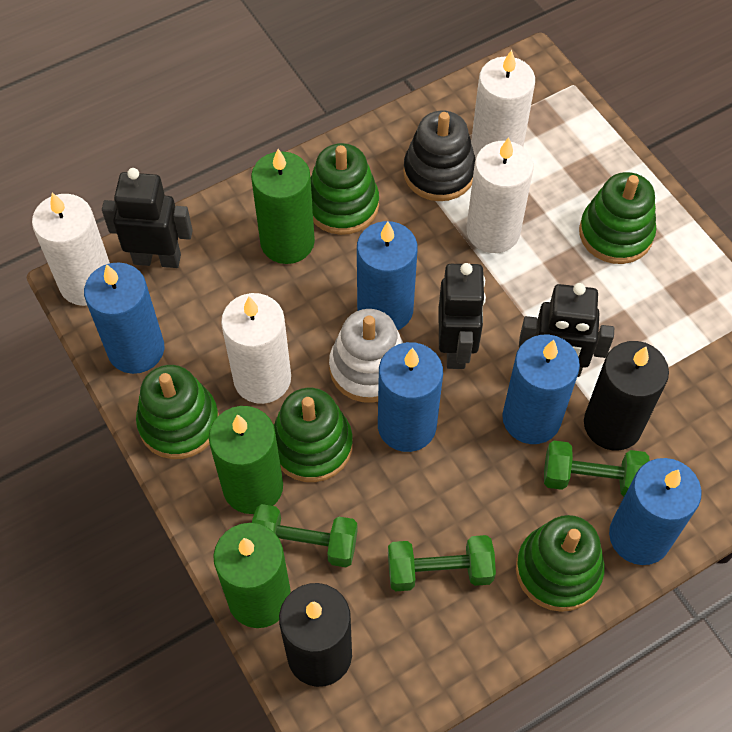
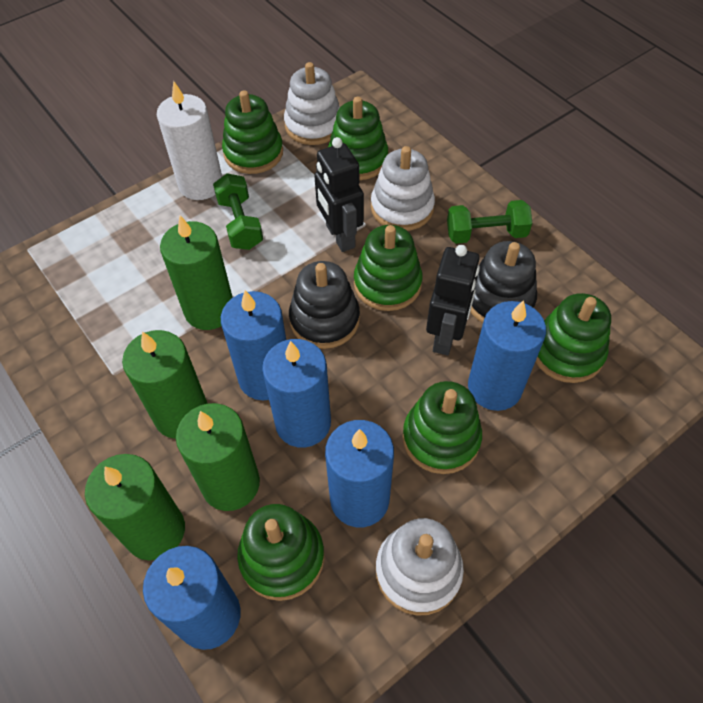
black candle: [279,583,352,687] [584,341,669,450] = 2 -> none = 0
black robot: [102,168,193,268] [439,263,486,369] [519,283,614,377] = 3 -> [314,137,364,252] [426,245,480,355] = 2
black stacking toy: [403,111,475,201] = 1 -> [289,261,360,349] [470,241,537,323] = 2
green candle: [209,406,283,514] [213,523,291,628] [251,149,315,264] = 3 -> [85,454,185,561] [122,330,208,439] [160,216,233,330] [176,403,260,511] = 4
green dumbbell: [252,504,357,567] [388,535,496,591] [544,441,650,497] = 3 -> [213,173,263,250] [447,200,532,244] = 2
green stacking toy: [136,365,219,459] [274,388,353,482] [311,143,379,235] [516,515,605,612] [579,172,656,264] = 5 -> [222,90,283,174] [237,504,325,601] [328,96,388,180] [354,225,423,311] [403,381,482,474] [535,293,611,383] = 6
white candle: [32,193,110,306] [221,293,291,404] [466,137,534,253] [471,50,535,159] = 4 -> [157,81,222,200] = 1
white stacking toy: [329,309,403,403] = 1 -> [284,62,340,145] [371,146,435,231] [376,518,464,616] = 3

